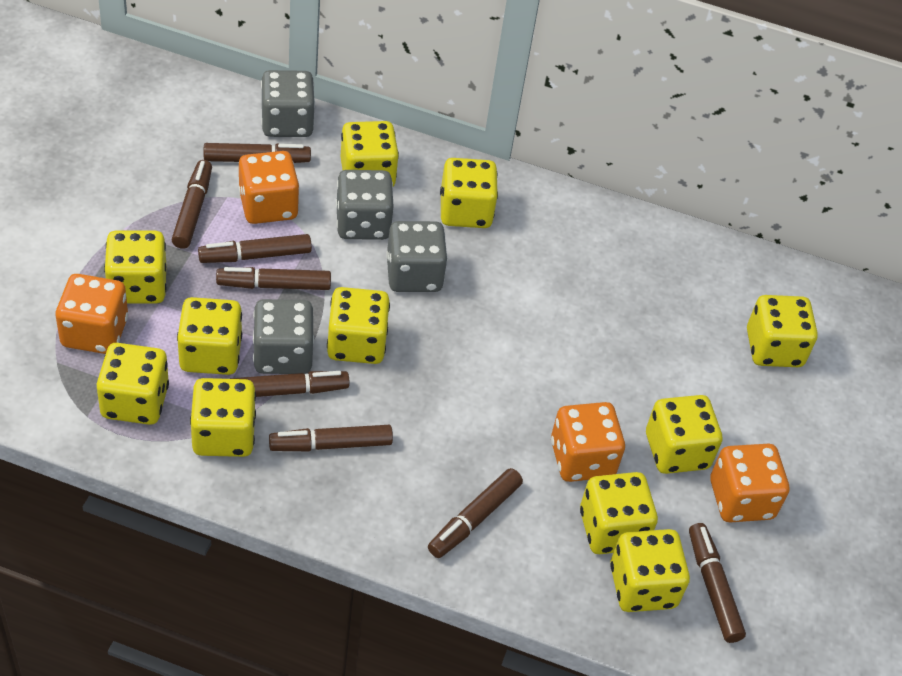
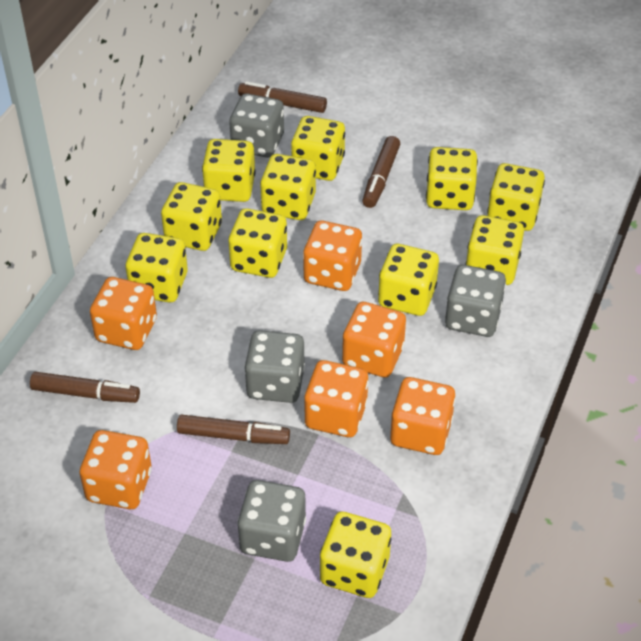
brown marker: [172,160,212,249] [198,234,312,263] [204,143,311,163] [216,267,331,290] [230,371,350,397] [269,425,393,451] [428,468,523,558] [689,523,746,643] = 8 -> [30,372,140,403] [177,415,290,444] [238,81,327,113] [362,136,400,208] = 4
orange dice: [56,274,128,354] [238,151,299,224] [551,402,625,482] [710,444,789,523] = 4 -> [79,430,152,509] [90,277,157,350] [303,221,362,291] [304,360,369,437] [342,302,406,378] [390,377,455,455] = 6

